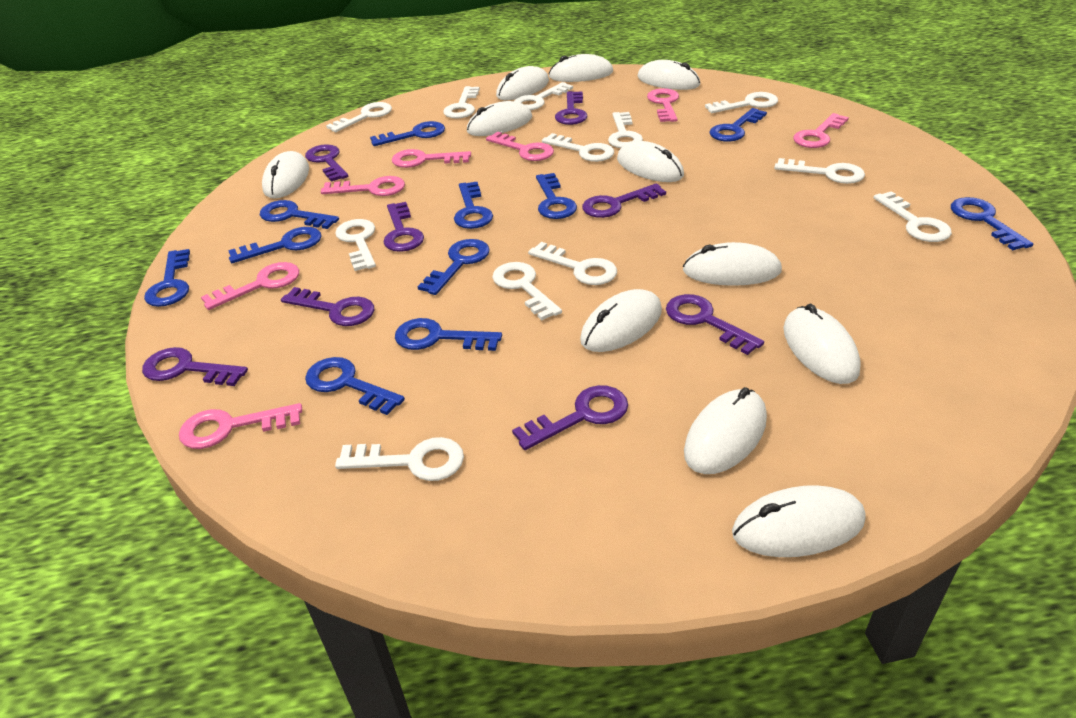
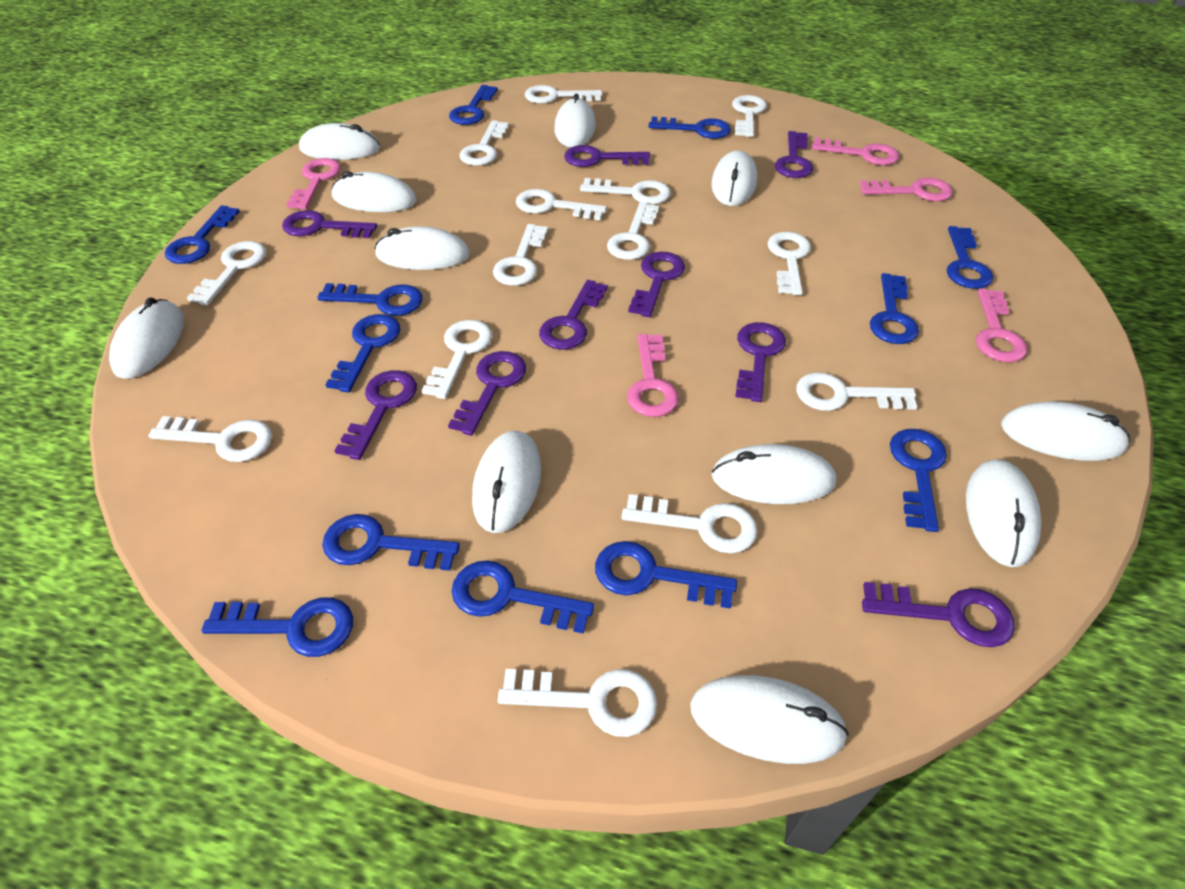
blue key: [144,249,190,307] [228,227,321,263] [260,200,339,229] [305,357,405,415] [370,121,445,146] [395,318,502,351] [417,239,490,295] [454,182,493,229] [536,173,577,219] [709,108,767,142] [951,197,1033,250] = 11 -> [165,205,240,264] [201,597,353,657] [317,283,423,316] [322,514,460,571] [325,314,400,393] [449,85,498,125] [452,560,594,634] [595,541,737,609] [648,117,731,139] [870,273,919,344] [890,429,947,532] [947,226,993,289] = 12
pink key: [179,403,302,449] [201,262,299,310] [321,176,405,196] [392,149,471,168] [486,132,554,161] [647,88,679,122] [793,113,849,148] = 7 -> [286,158,341,209] [627,334,679,417] [812,137,899,165] [860,178,953,201] [976,288,1027,362] = 5
purple key: [142,347,248,386] [281,287,374,326] [305,144,348,182] [383,202,424,252] [512,385,628,450] [555,91,587,125] [582,183,666,218] [666,294,764,355] = 8 -> [282,210,377,238] [334,370,417,460] [448,351,526,436] [539,280,608,350] [564,145,650,167] [628,251,685,317] [735,322,786,402] [775,131,813,178] [862,582,1015,647] = 9
white key: [326,102,392,132] [335,219,376,271] [335,437,464,481] [443,86,480,119] [492,262,562,320] [514,82,573,110] [528,242,617,285] [542,133,614,162] [608,112,643,148] [705,92,778,113] [774,158,865,184] [873,191,952,242] = 12 -> [148,416,272,462] [187,241,266,305] [421,320,492,399] [459,120,509,166] [493,224,548,286] [498,669,657,737] [516,189,607,220] [524,85,602,104] [580,178,671,204] [607,202,659,260] [622,494,758,553] [732,95,767,137] [767,232,811,295] [796,372,917,411] = 14

